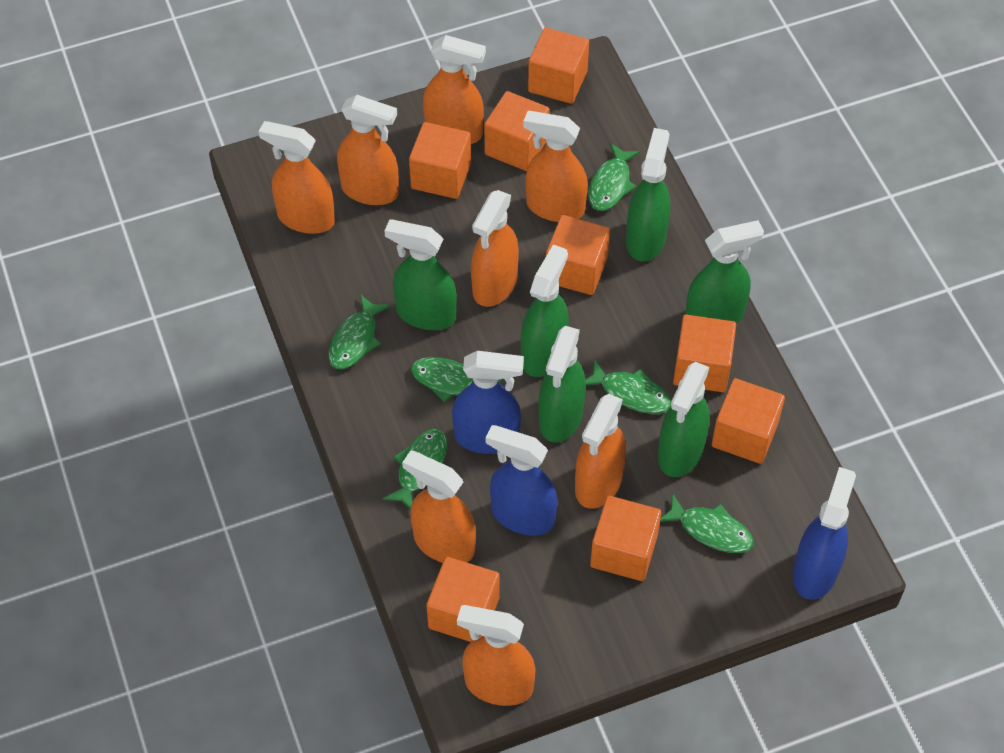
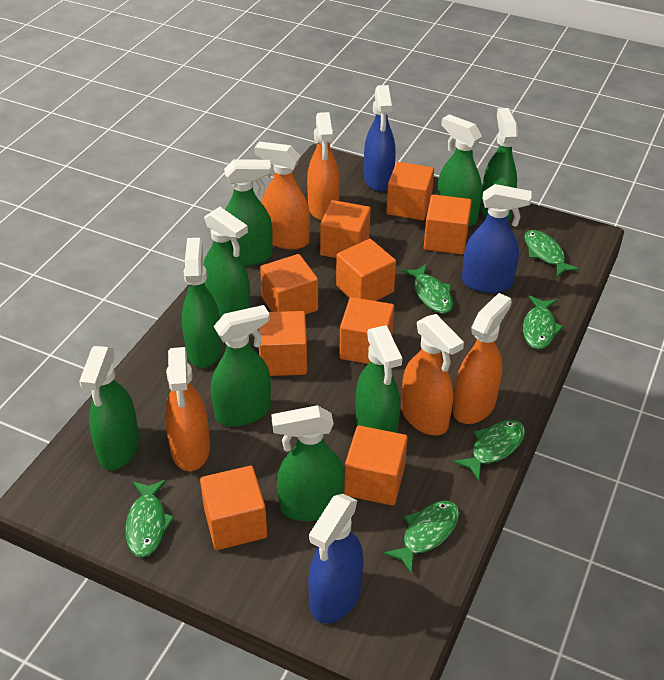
green spray bottle: [384,220,457,330] [521,244,569,377] [538,326,586,443] [626,128,670,262] [658,362,710,477] [685,220,764,324] = 6 -> [79,346,139,470] [182,238,222,368] [203,207,250,317] [211,305,271,427] [224,159,273,266] [271,405,344,521] [356,325,402,433] [437,114,482,226] [480,108,518,221] = 9
orange cube: [409,122,471,199] [426,557,500,642] [484,91,550,171] [528,28,589,104] [546,215,610,295] [590,496,661,581] [673,315,736,392] [712,378,785,464] = 8 -> [200,466,267,550] [258,311,307,376] [260,254,318,315] [320,200,371,258] [336,239,396,301] [339,297,394,364] [344,425,408,506] [386,162,434,220] [424,194,472,255] = 9
orange spray bottle: [259,121,335,234] [337,95,399,205] [402,451,476,563] [423,35,486,144] [457,605,536,706] [471,190,519,307] [523,111,588,222] [575,394,626,509] = 8 -> [165,347,210,471] [254,141,310,250] [307,112,340,221] [401,314,464,436] [453,293,512,424] = 5

